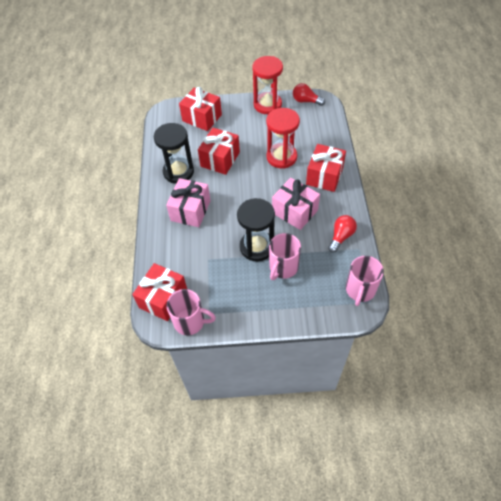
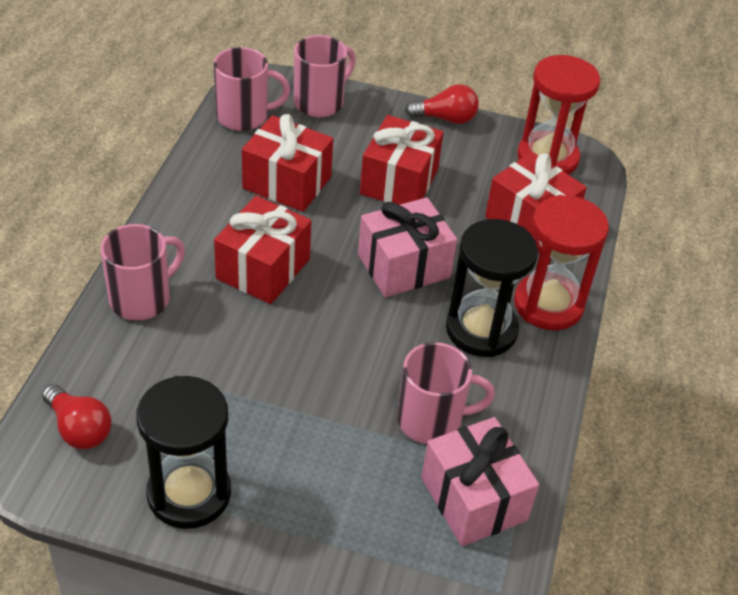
pink mug: [166,289,216,335] [269,233,301,280] [346,256,384,306] = 3 -> [101,224,185,320] [214,47,290,131] [294,35,356,117] [397,342,495,444] = 4

